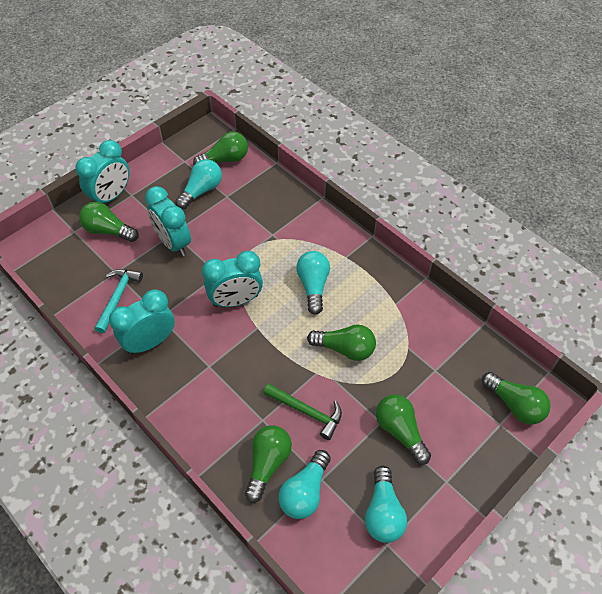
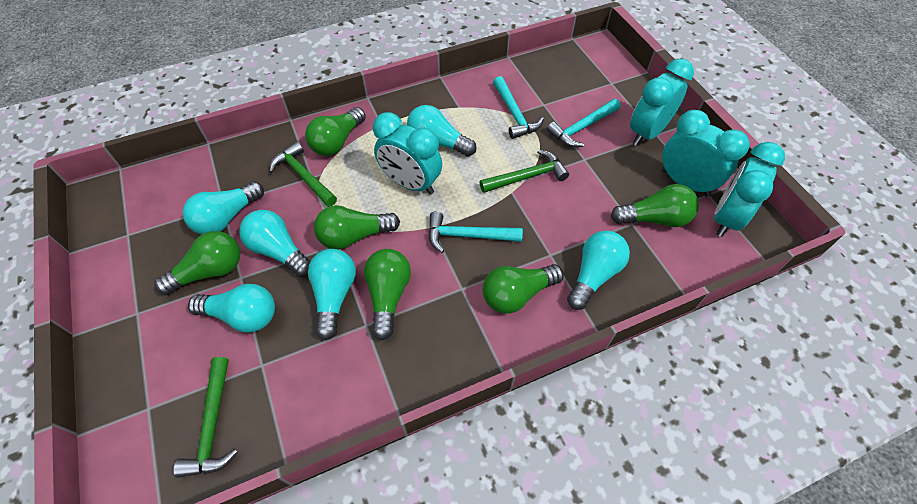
green hammer: [263,384,342,440] = 1 -> [173,357,238,478] [269,142,337,207] [480,150,569,193] = 3
turquoise hammer: [95,269,143,333] = 1 -> [428,211,523,253] [493,76,544,139] [547,99,621,147] = 3
turquoise light bulb: [175,159,222,209] [278,450,331,519] [296,251,330,315] [365,466,407,543] = 4 -> [183,181,264,235] [188,284,275,333] [239,210,311,277] [308,249,356,340] [407,105,477,157] [567,231,630,310] = 6

